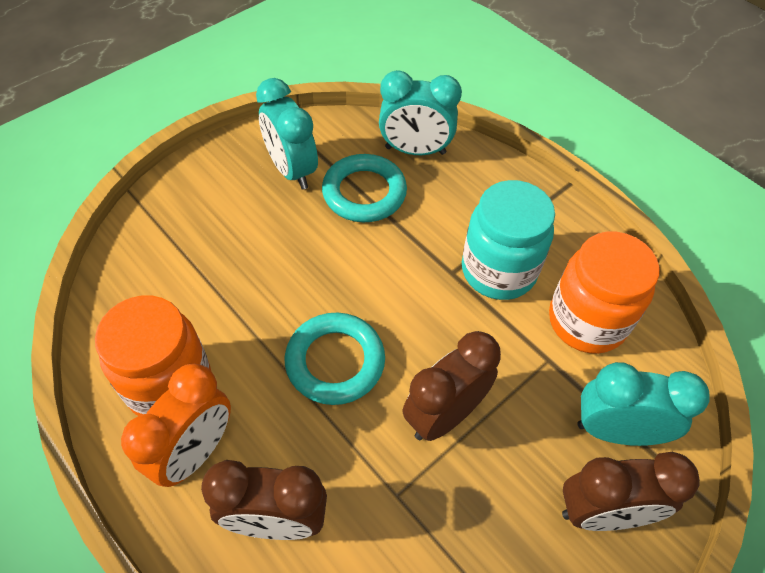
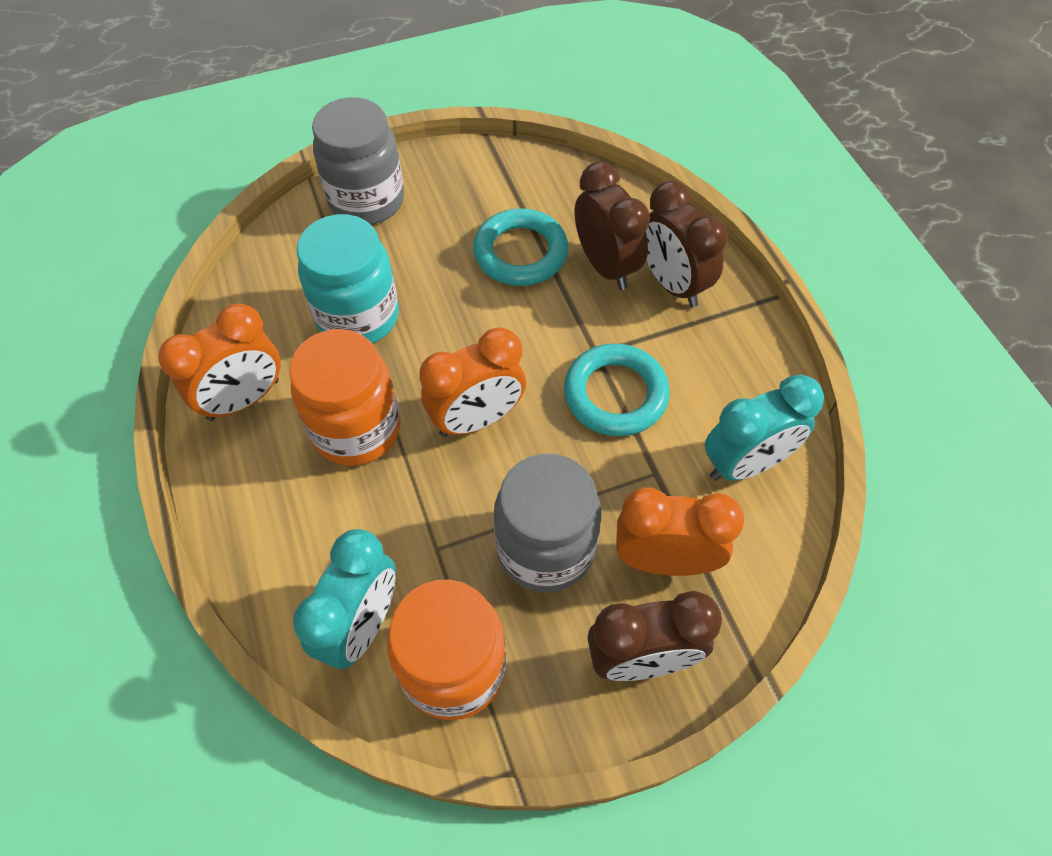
grey jar: none = 0 -> [312,98,404,225] [494,454,601,593] = 2
orange clock: [121,364,231,487] = 1 -> [158,303,280,421] [419,327,526,437] [616,487,744,576] = 3
turquoise clock: [256,78,318,190] [379,70,462,155] [577,362,709,446] = 3 -> [293,529,396,669] [705,374,824,481] = 2

